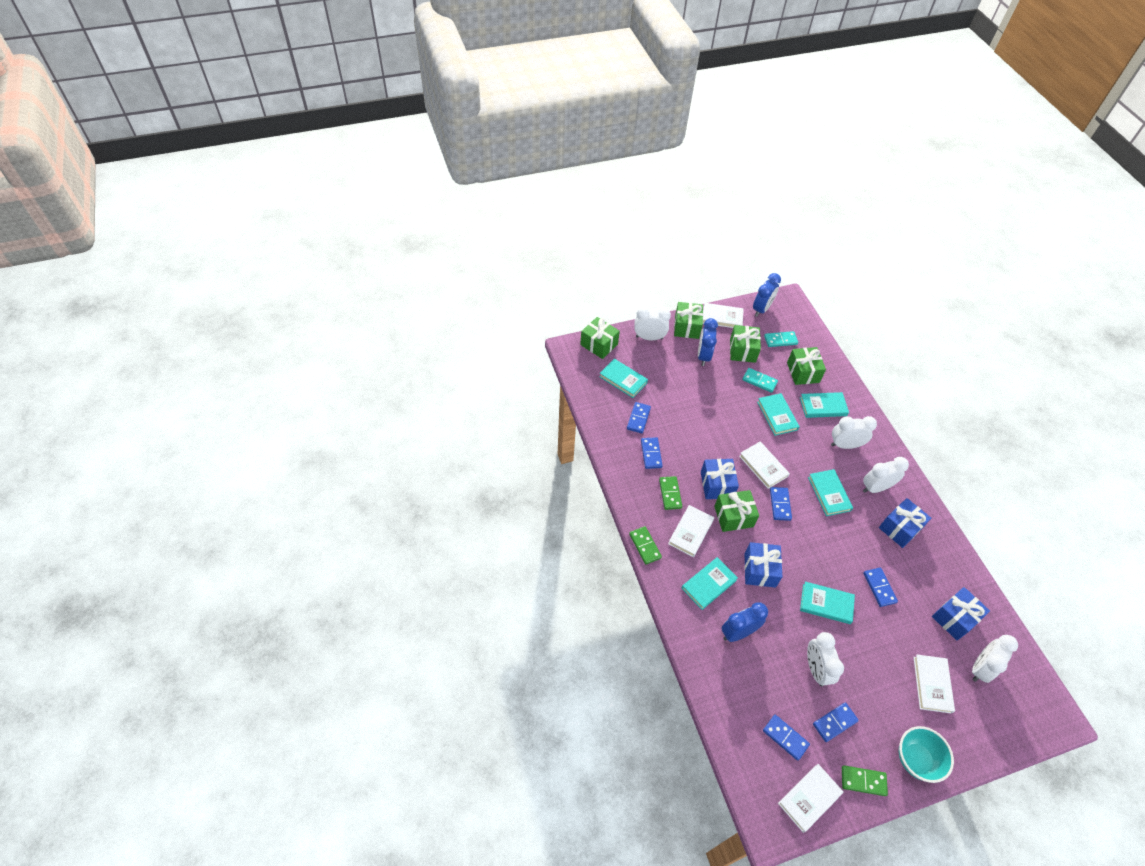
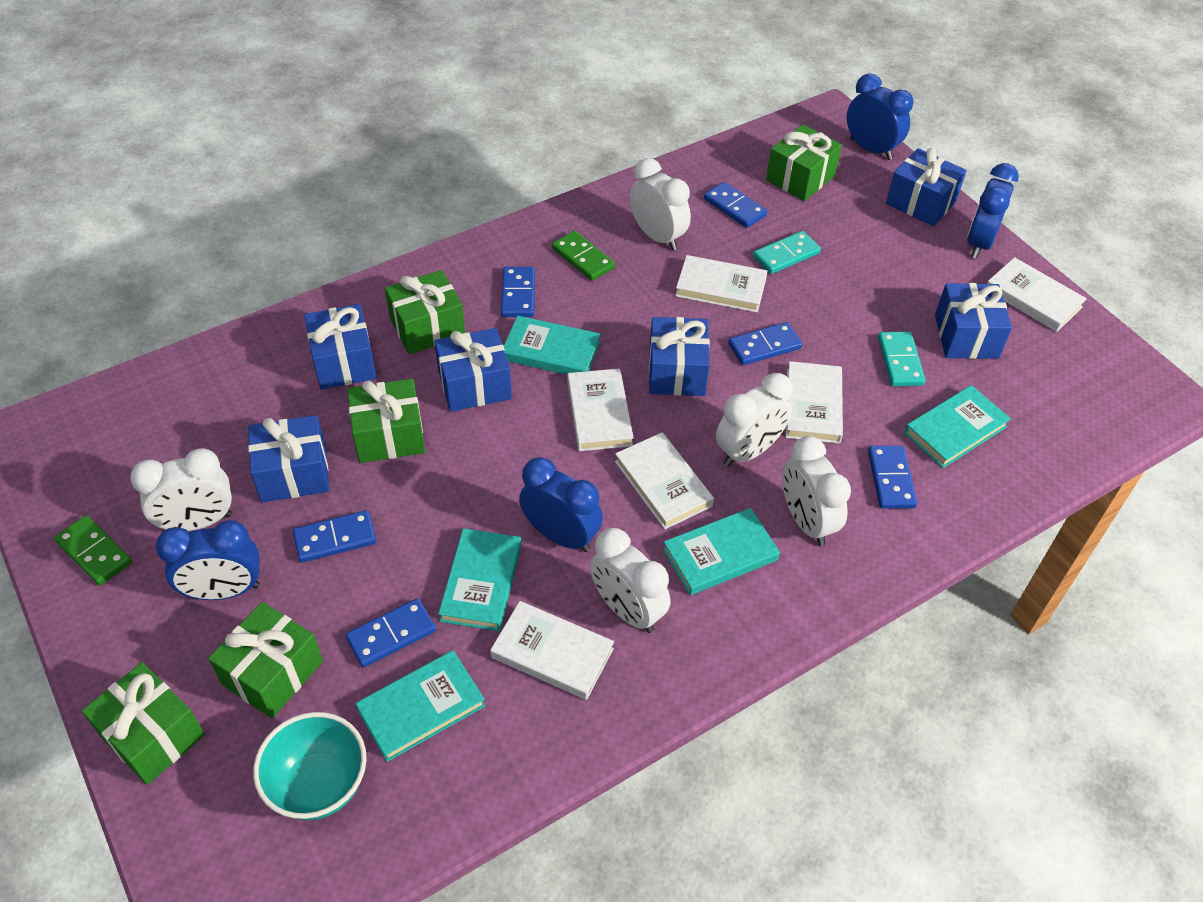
blue clock: [698,318,718,366] [721,602,768,642] [753,273,781,317] = 3 -> [156,520,260,600] [519,457,603,552] [847,73,913,160] [967,163,1019,258] = 4
blue gift: [701,459,739,499] [744,542,782,588] [879,498,931,548] [932,587,990,640] = 4 -> [248,415,330,502] [304,304,377,390] [434,328,512,412] [649,317,710,396] [886,148,967,226] [935,283,1012,359] = 6
green domino: [629,526,662,565] [659,476,682,510] [842,765,888,796] = 3 -> [54,515,132,586] [552,231,615,281] = 2
turquoise book: [599,359,648,398] [682,557,738,610] [757,393,800,436] [800,392,849,418] [800,582,855,624] [808,469,853,516] = 6 -> [356,650,485,762] [438,528,522,631] [504,316,600,375] [663,508,780,595] [904,385,1011,468] = 5
white book: [668,505,714,557] [703,303,744,328] [739,441,790,489] [778,764,844,833] [913,654,955,714] = 5 -> [490,601,614,700] [567,369,634,451] [615,432,714,529] [675,255,767,313] [785,361,843,444] [987,257,1087,332] = 6

